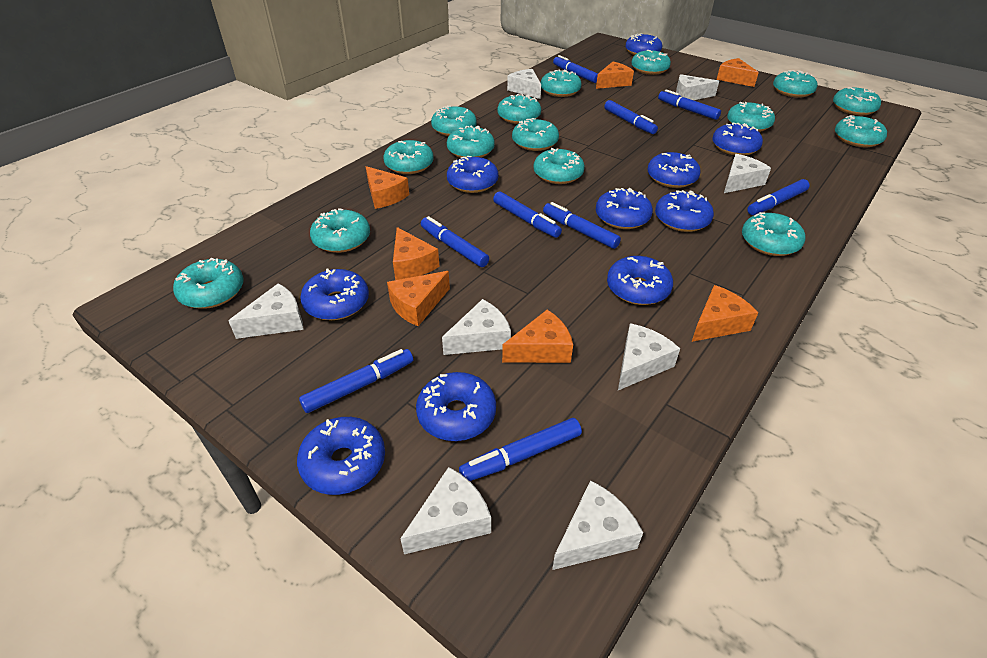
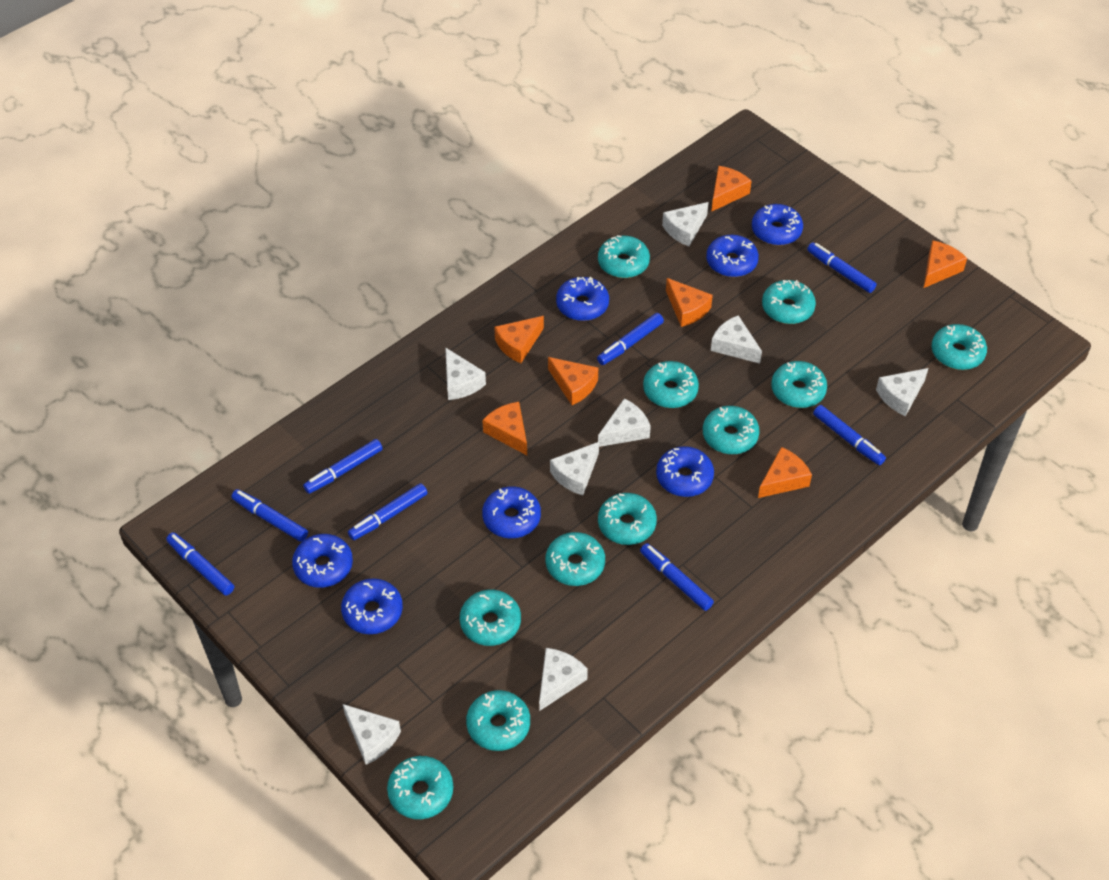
blue donut: [297,417,385,495] [300,269,369,320] [416,372,496,441] [447,156,499,193] [596,188,653,229] [607,256,673,305] [625,33,662,55] [647,152,701,188] [655,190,714,232] [712,122,763,156] = 10 -> [292,534,353,588] [341,578,403,634] [482,486,541,538] [556,277,609,321] [656,446,714,497] [706,235,759,277] [752,204,803,245] = 7
blue marker: [299,349,413,413] [421,216,489,267] [459,418,582,481] [493,191,562,238] [543,202,621,249] [553,55,598,83] [604,100,658,134] [658,89,721,120] [747,179,810,215] = 9 -> [166,532,234,596] [231,489,308,542] [303,439,383,494] [348,483,428,540] [597,313,664,365] [640,543,714,611] [807,242,877,293] [813,405,886,465] = 8
turquoise donut: [173,258,244,309] [310,208,370,253] [383,140,434,174] [431,106,477,136] [447,126,495,158] [497,94,541,124] [512,118,559,151] [533,148,585,184] [541,70,581,97] [632,50,671,75] [727,102,775,132] [742,212,805,256] [773,70,818,98] [833,87,881,116] [835,115,887,147] = 15 -> [387,756,453,819] [460,590,521,646] [466,690,530,751] [545,532,605,586] [598,235,650,278] [598,493,657,545] [643,361,699,408] [703,406,760,454] [762,280,816,324] [771,361,827,408] [932,324,987,370] = 11

